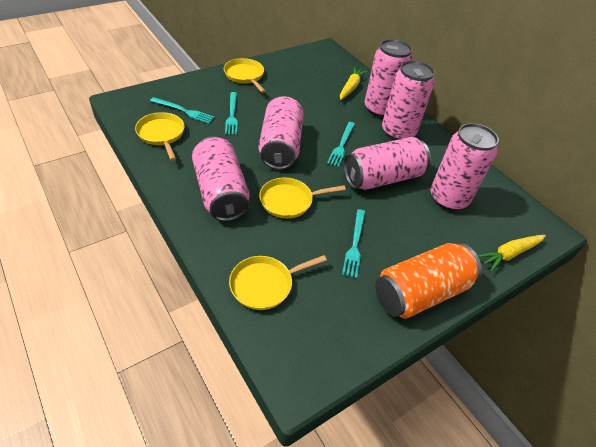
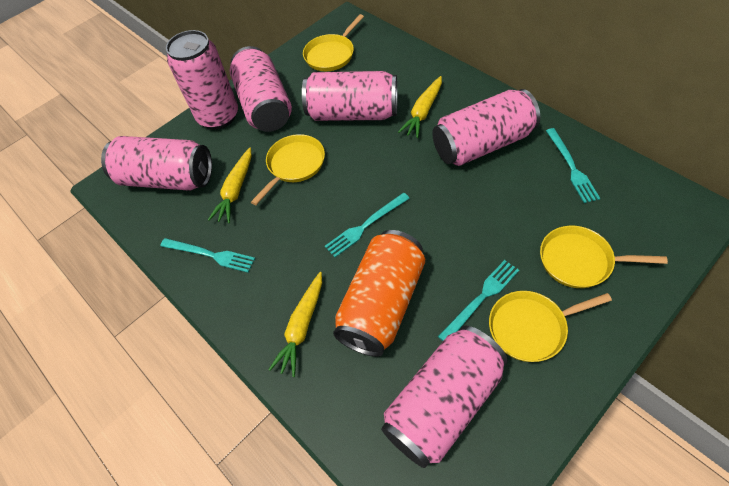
yellow carrot: [340,67,368,100] [478,235,546,272] = 2 -> [208,148,251,223] [268,272,322,377] [398,76,442,138] = 3

